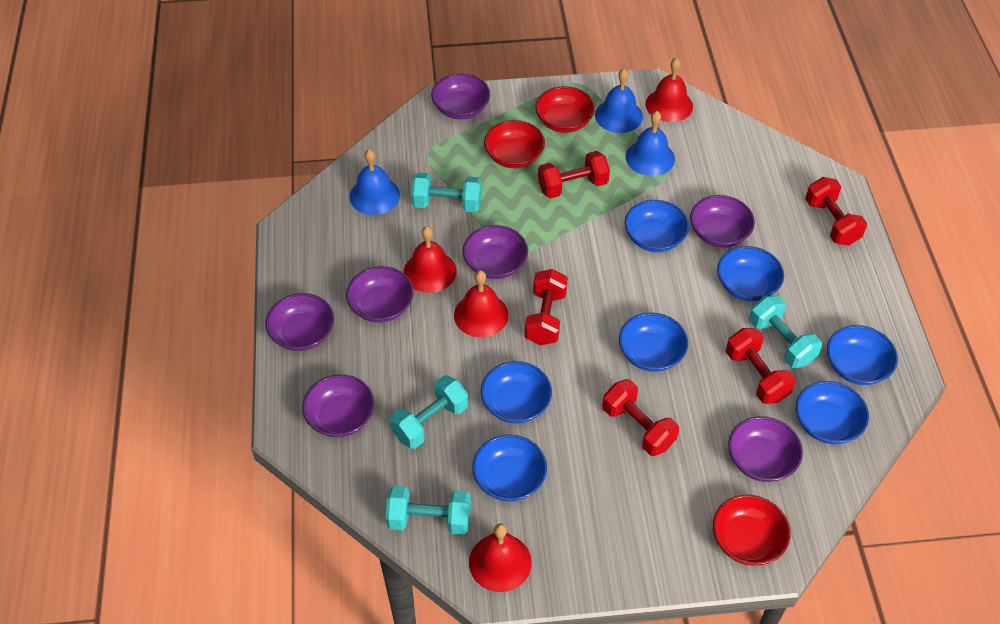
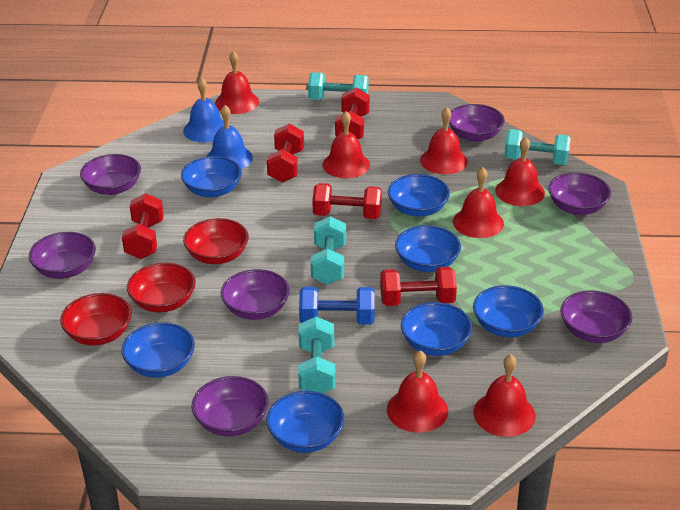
blue bell: [349,149,400,215] [595,68,643,133] [626,111,675,176] = 3 -> [183,77,224,142] [206,105,253,169] = 2
blue dumbbell: none = 0 -> [299,287,375,325] = 1
red bell: [404,226,457,293] [454,270,508,337] [469,523,532,592] [645,58,693,122] = 4 -> [215,51,259,114] [323,111,370,178] [387,351,448,433] [420,107,468,174] [453,167,504,238] [473,354,535,437] [495,137,545,206] = 7

